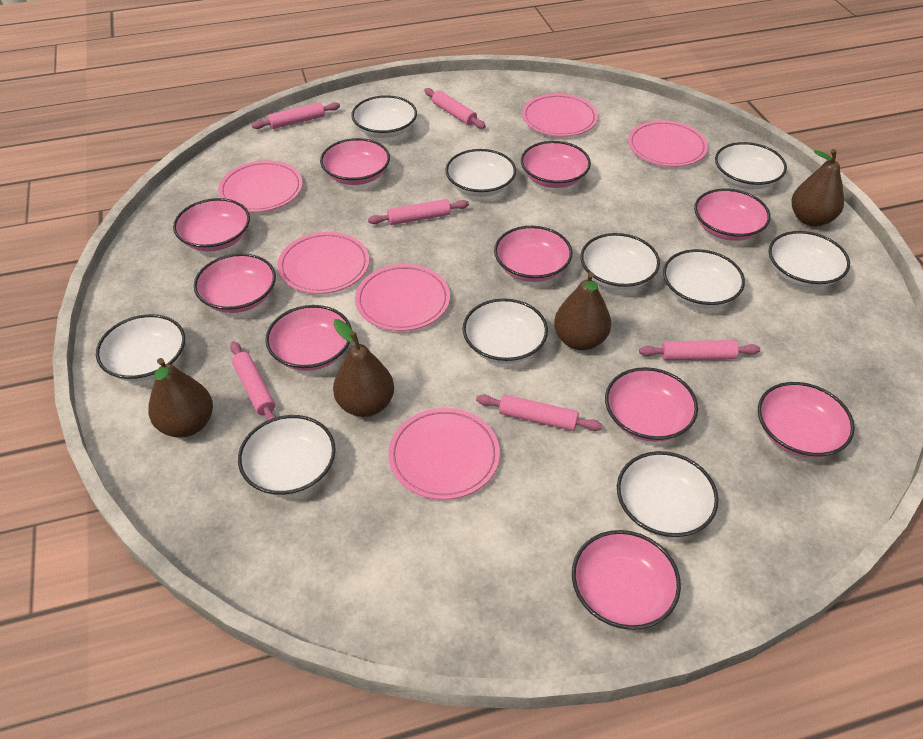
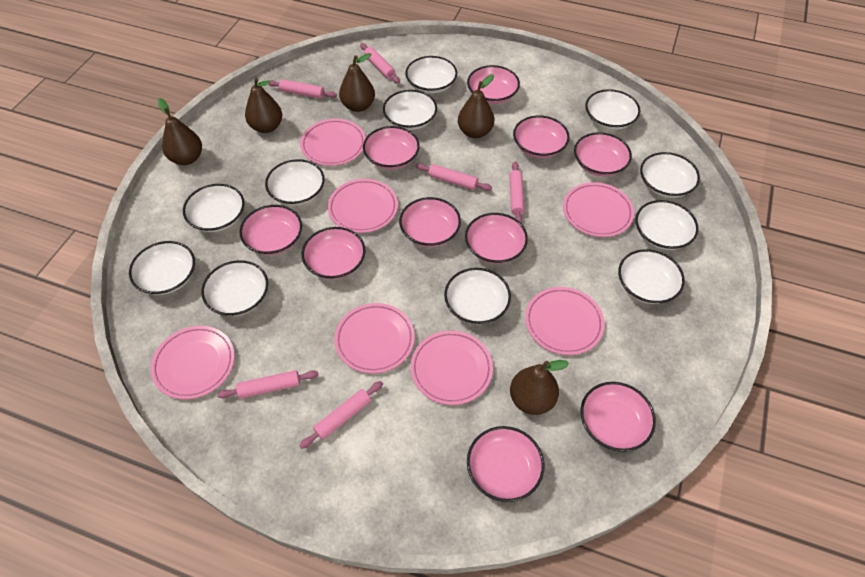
brown pear: [148,358,213,438] [333,319,394,417] [554,272,611,350] [791,149,844,227] = 4 -> [157,98,202,165] [245,78,282,133] [339,53,375,112] [458,75,494,138] [510,360,569,415] = 5
pink plate: [218,161,303,212] [278,232,369,294] [355,264,450,331] [388,408,500,500] [522,94,598,137] [628,120,708,167] = 6 -> [151,326,235,399] [300,119,366,166] [328,179,398,233] [334,303,415,374] [411,331,493,405] [525,287,605,355] [563,182,634,237] = 7
white bowl: [96,314,185,381] [238,415,336,496] [351,95,417,138] [445,149,516,197] [463,298,548,364] [580,233,660,290] [617,451,719,538] [663,249,745,308] [715,142,787,189] [768,231,850,288] = 10 -> [129,241,195,295] [183,184,244,232] [201,260,268,316] [265,159,325,206] [383,90,437,130] [405,56,457,94] [444,268,511,324] [585,89,640,130] [618,249,685,304] [635,200,699,250] [640,152,700,198] = 11

